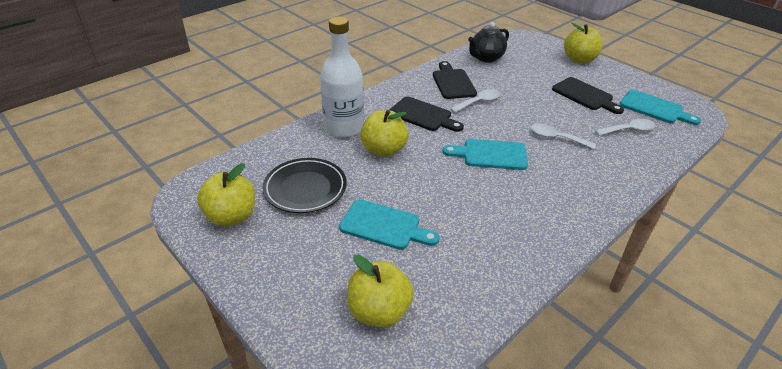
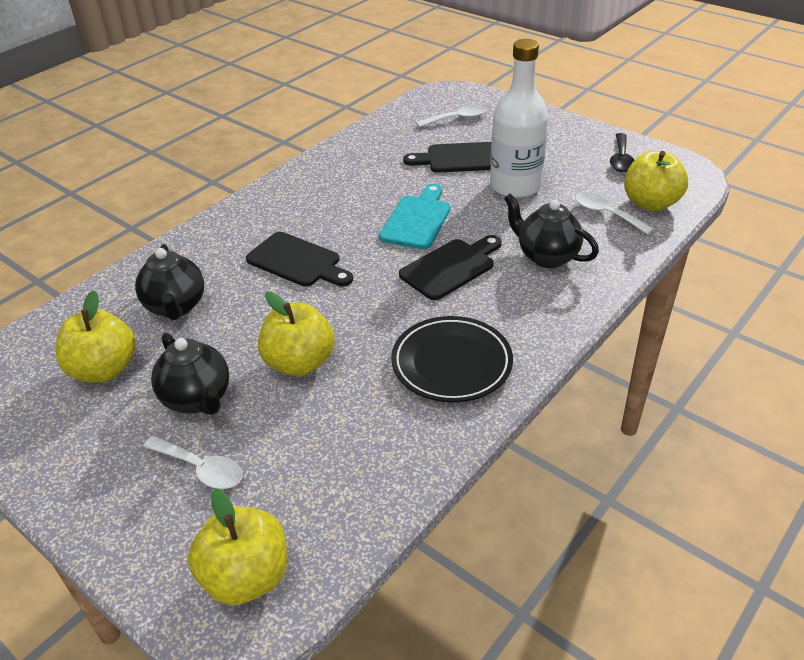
black spoon: none = 0 -> [610,133,634,172] = 1
black teapot: [468,22,509,63] = 1 -> [135,244,204,320] [151,333,229,415] [504,194,599,268] = 3
turquoise cutting board: [339,199,439,250] [442,139,528,170] [620,90,701,125] = 3 -> [379,184,450,249] = 1

